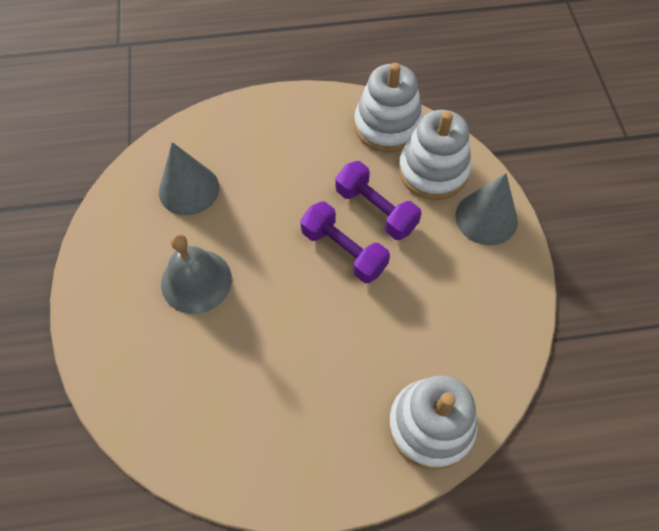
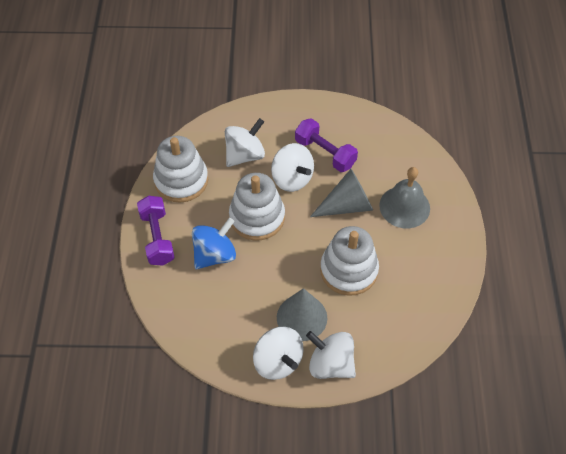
blue spinning top: none = 0 -> [192,218,236,269] = 1
white spinning top: none = 0 -> [225,118,265,167] [253,327,304,380] [271,143,314,192] [306,331,356,379] = 4

